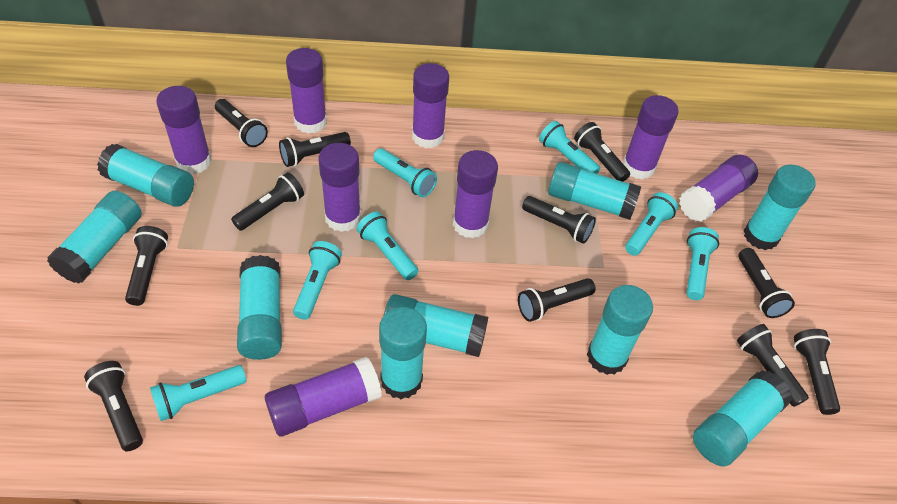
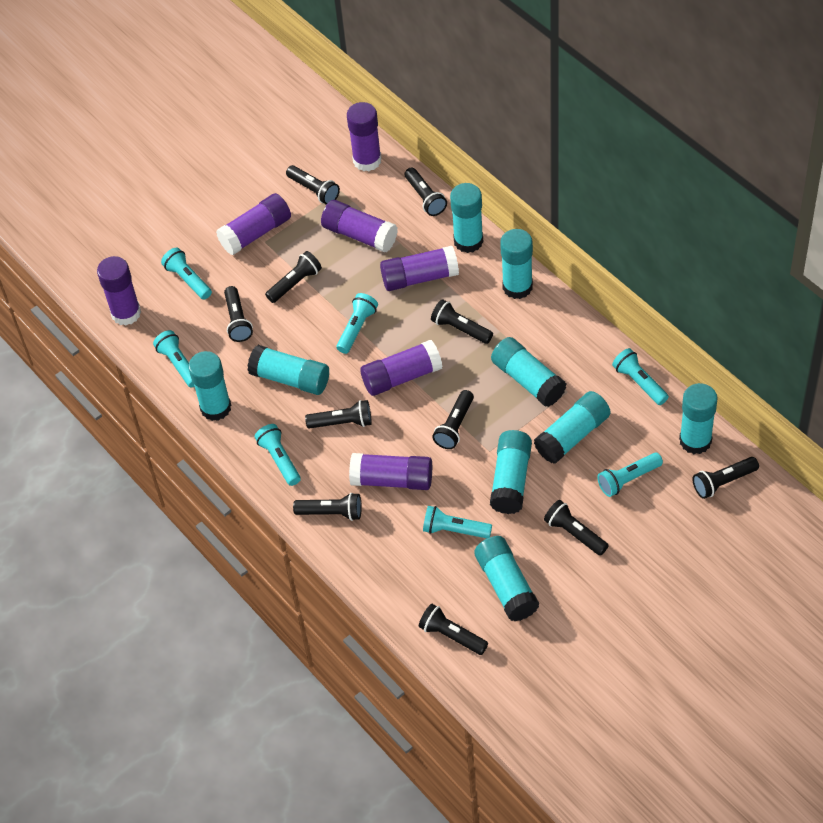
purple glue stick: [156,86,212,174] [265,357,382,437] [286,48,327,134] [318,143,361,232] [412,63,449,148] [453,150,498,239] [623,95,679,180] [679,155,758,222] = 8 -> [97,256,141,325] [216,193,291,255] [321,200,398,252] [347,102,382,171] [349,453,432,490] [360,340,443,396] [380,246,459,291] = 7

